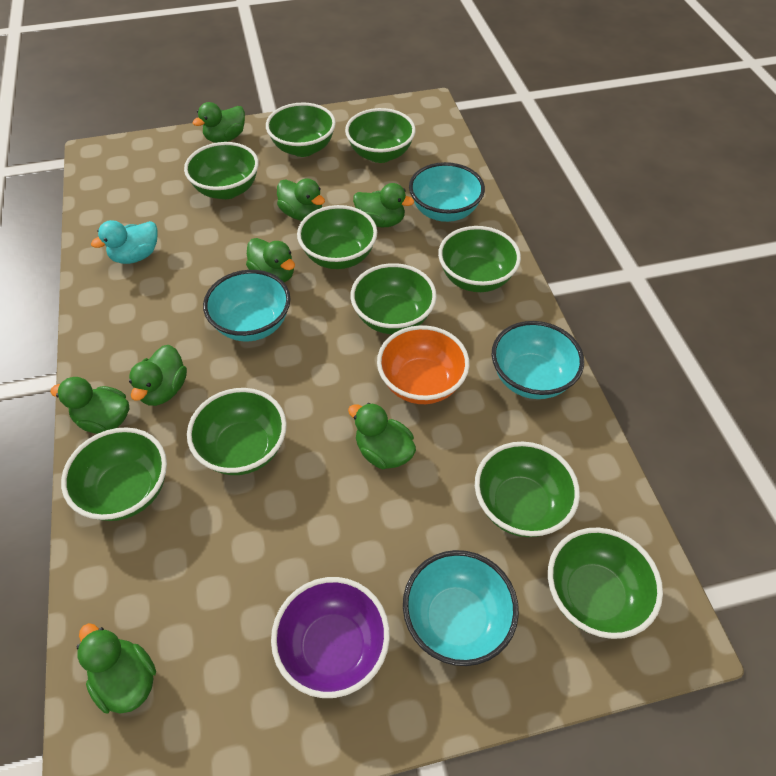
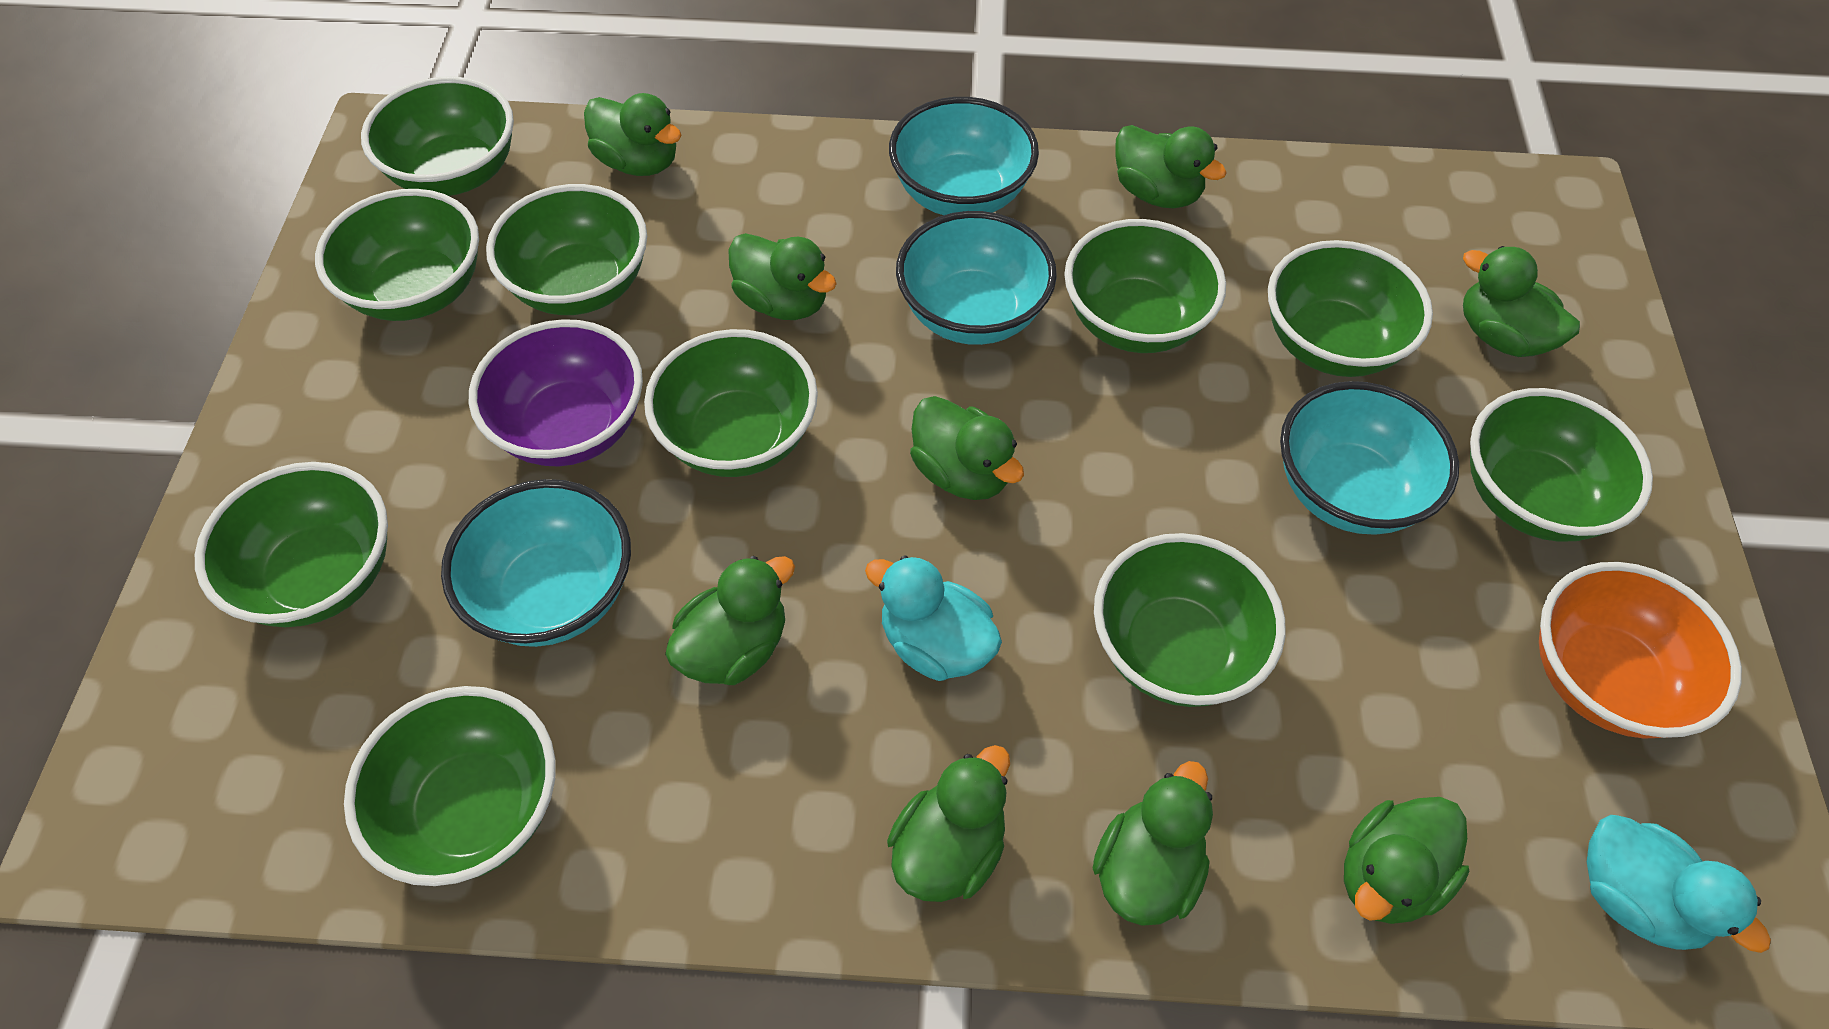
green duck: [50,377,129,434] [77,623,156,714] [129,345,187,406] [192,102,245,143] [246,238,295,282] [277,178,325,221] [348,403,416,469] [353,183,414,227] = 8 -> [584,93,682,176] [665,556,795,685] [728,233,837,320] [887,745,1010,902] [910,396,1024,500] [1093,761,1213,926] [1115,125,1227,208] [1344,797,1470,924] [1463,246,1580,357] = 9
turquoise duck: [91,220,158,264] = 1 -> [865,555,1002,681] [1587,815,1771,953] = 2

